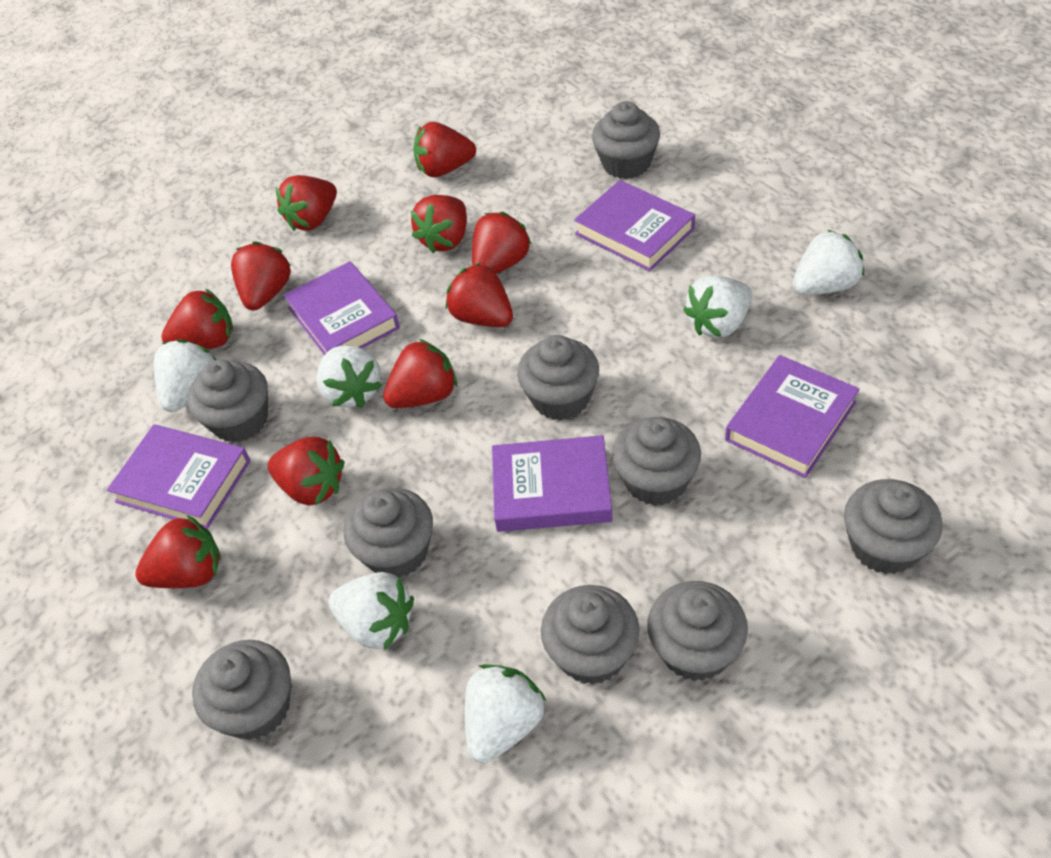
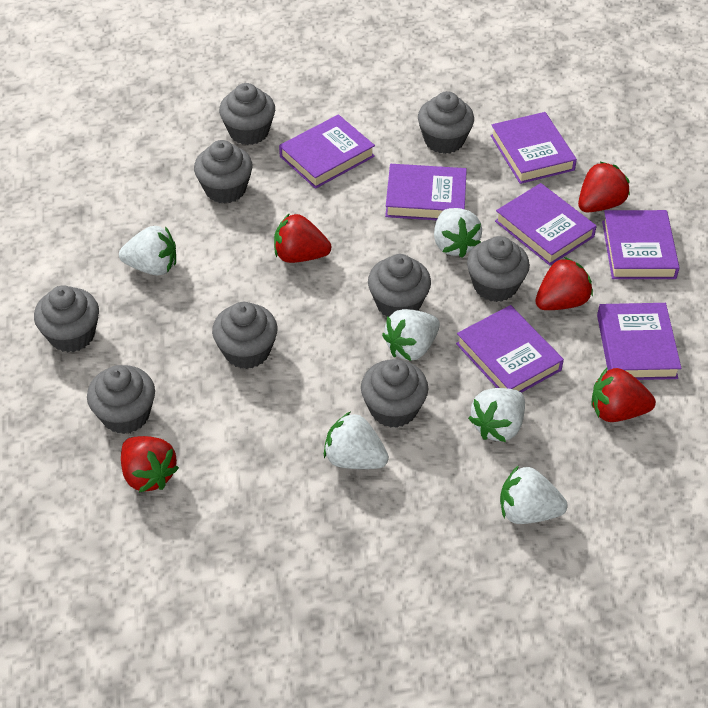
purple book: [107,424,250,529] [283,261,400,355] [492,435,613,532] [574,180,695,271] [725,355,859,478] = 5 -> [279,115,375,189] [385,164,467,220] [456,305,564,393] [490,112,577,184] [495,183,597,266] [597,303,681,380] [602,210,680,279] = 7
red strawberry: [135,514,221,588] [161,288,233,349] [231,241,291,311] [268,437,345,505] [276,175,337,231] [383,339,457,408] [411,195,467,253] [413,122,476,177] [446,263,513,327] [472,212,532,274] = 10 -> [121,436,179,493] [274,213,331,263] [535,257,593,310] [578,161,630,213] [591,367,656,422] = 5

